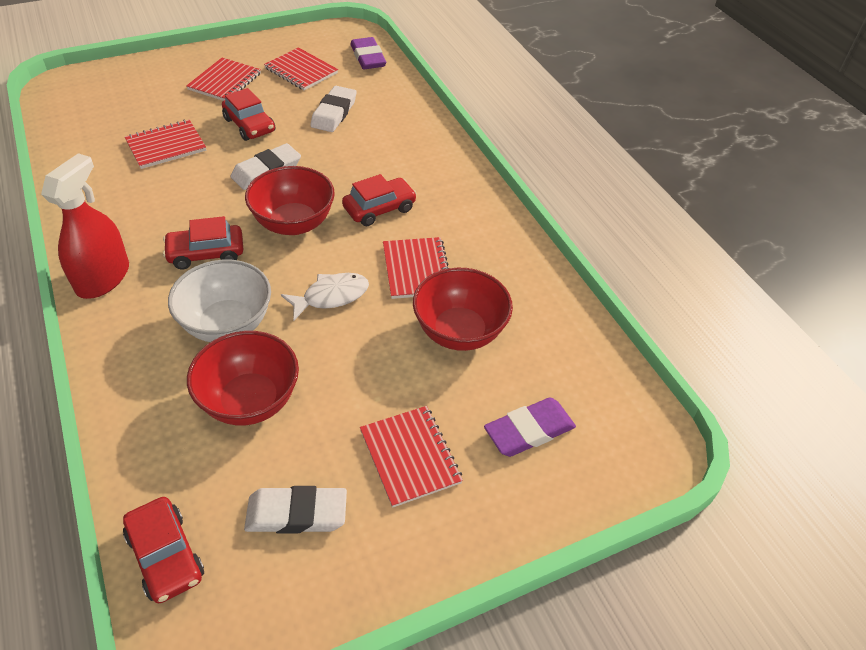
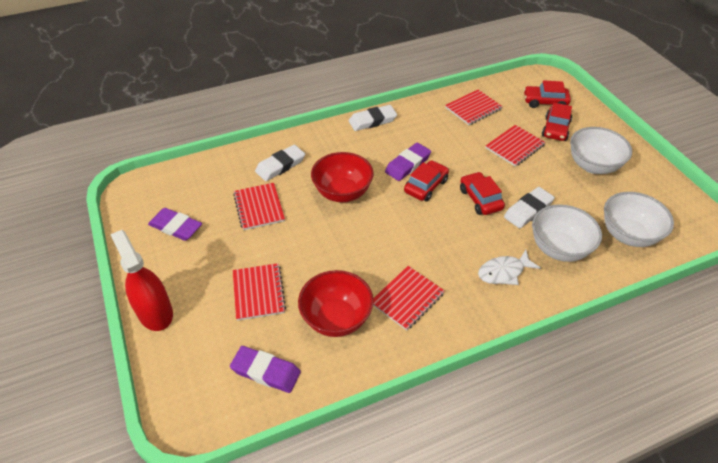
purple eraser: [350,37,386,69] [484,398,576,457] = 2 -> [148,208,202,241] [230,346,301,393] [385,143,431,181] = 3
red bowl: [187,331,299,425] [245,166,335,235] [413,268,513,351] = 3 -> [298,270,374,337] [311,152,374,202] = 2
white bowl: [168,259,271,342] = 1 -> [532,204,602,262] [570,127,632,174] [604,192,674,247] = 3

